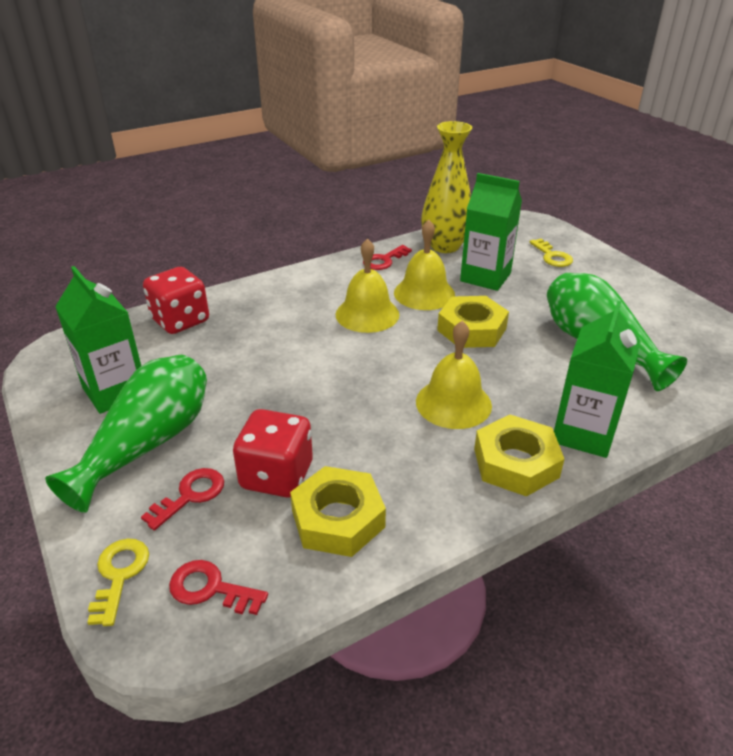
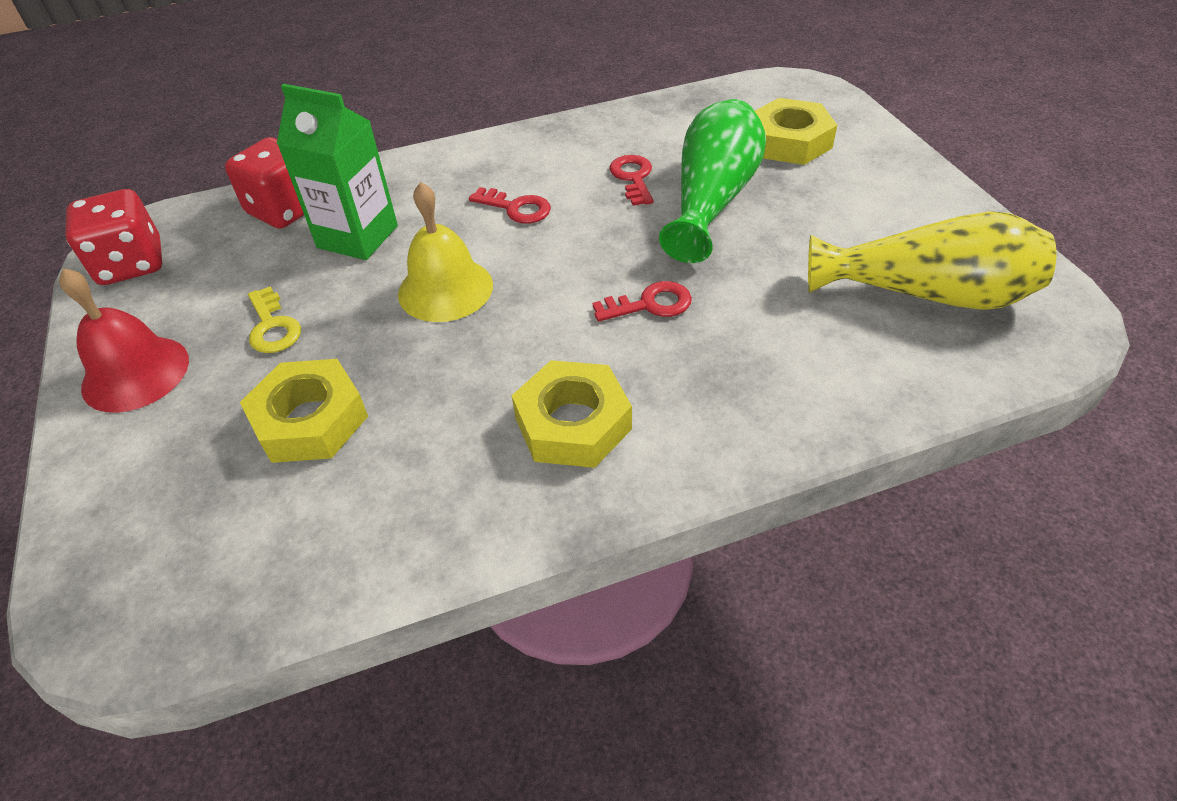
green carton: [55,266,141,414] [460,173,522,291] [554,301,641,458] = 3 -> [277,84,398,260] = 1
green vase: [45,355,207,513] [547,273,687,391] = 2 -> [659,99,766,263] = 1
red bell: none = 0 -> [59,268,189,413] = 1
yellow bell: [335,238,399,333] [394,220,455,310] [416,321,492,429] = 3 -> [398,182,493,322] = 1
yellow key: [87,539,149,626] [529,239,573,267] = 2 -> [248,286,301,353] = 1

